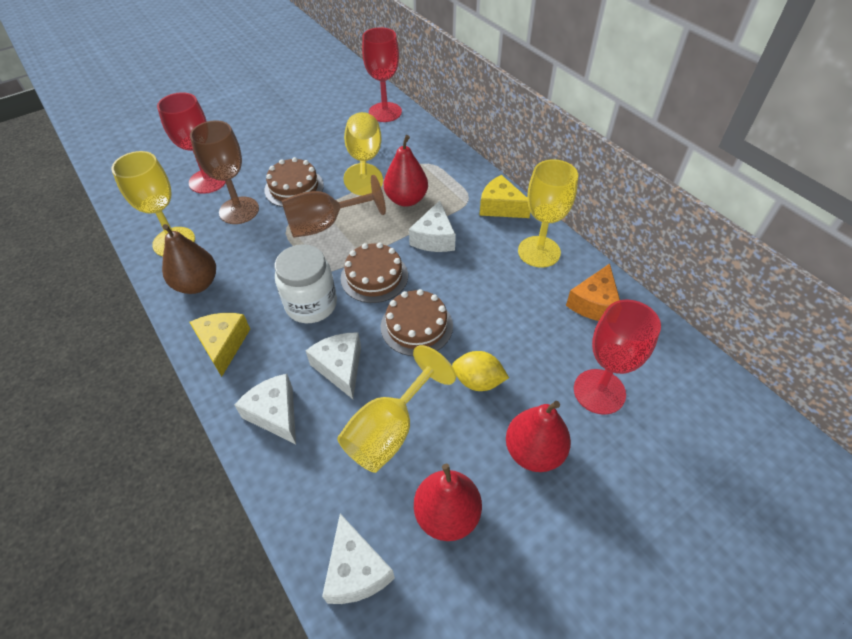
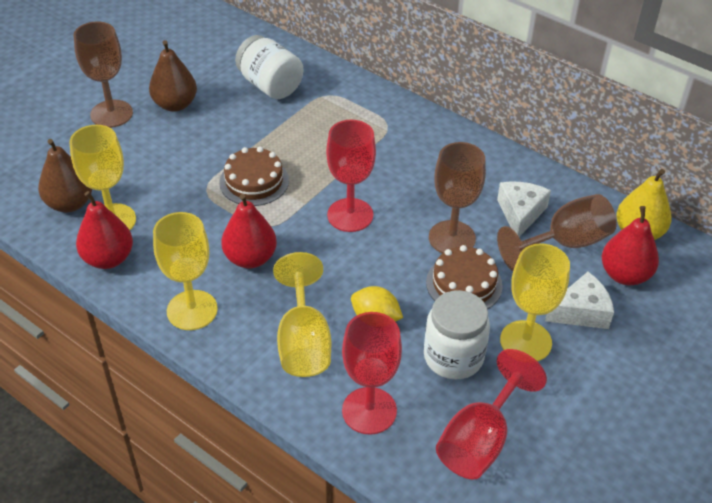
brown cake: [264,157,324,207] [341,242,408,303] [381,289,453,356] = 3 -> [219,147,289,206] [426,245,503,309] = 2
brown goblet: [190,120,259,224] [282,175,386,238] = 2 -> [74,22,133,128] [429,142,486,253] [497,194,617,271] = 3
brown pear: [162,224,216,294] = 1 -> [38,139,92,212] [149,40,197,112] = 2
orange cheese: [566,264,620,321] = 1 -> none = 0
white cheese: [234,374,296,444] [306,332,361,399] [322,514,395,604] [409,200,456,252] = 4 -> [497,181,551,237] [545,272,614,329] = 2
white jar: [275,244,337,323] = 1 -> [235,35,303,99] [424,290,490,379] = 2
yellow cheese: [189,313,250,377] [479,175,530,218] = 2 -> none = 0
yellow pear: none = 0 -> [616,169,672,240] = 1

